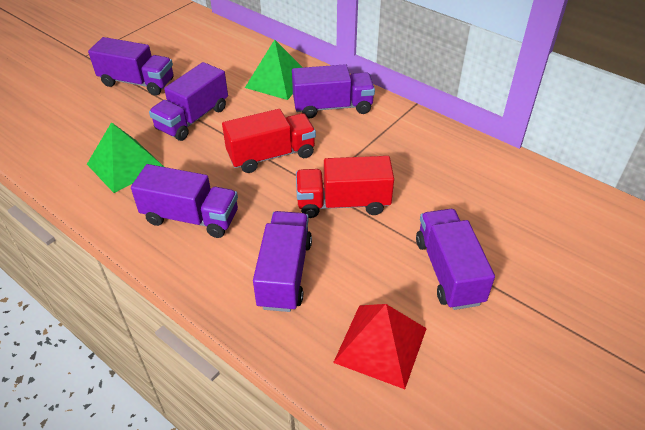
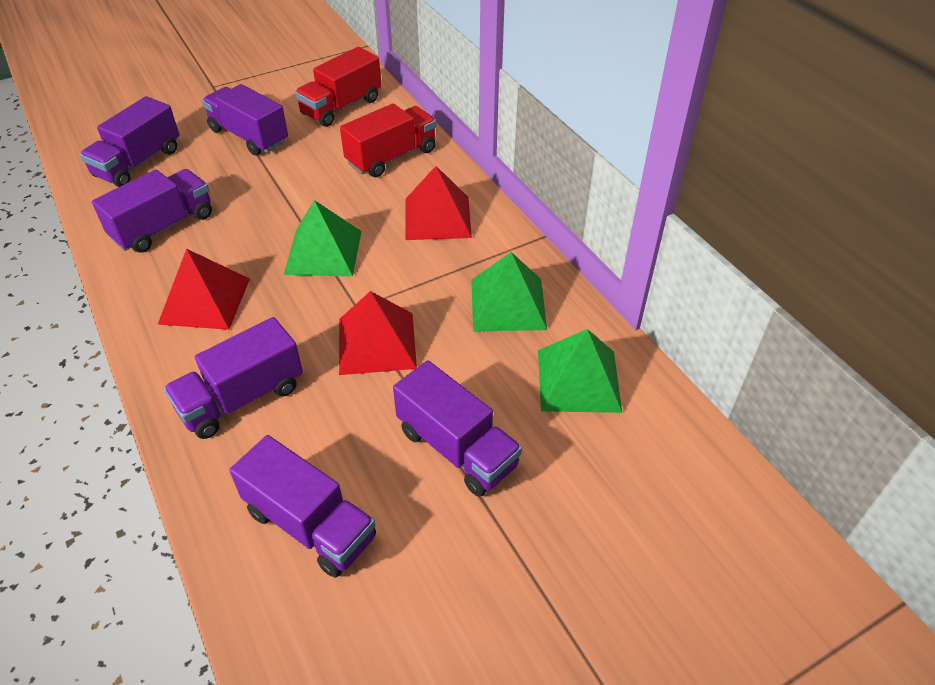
green pyramid: [87,122,164,193] [245,40,303,100] = 2 -> [284,200,362,277] [471,252,547,331] [538,329,622,413] = 3
red pyramid: [333,304,427,389] = 1 -> [158,249,250,330] [339,291,417,375] [405,166,472,240] = 3

